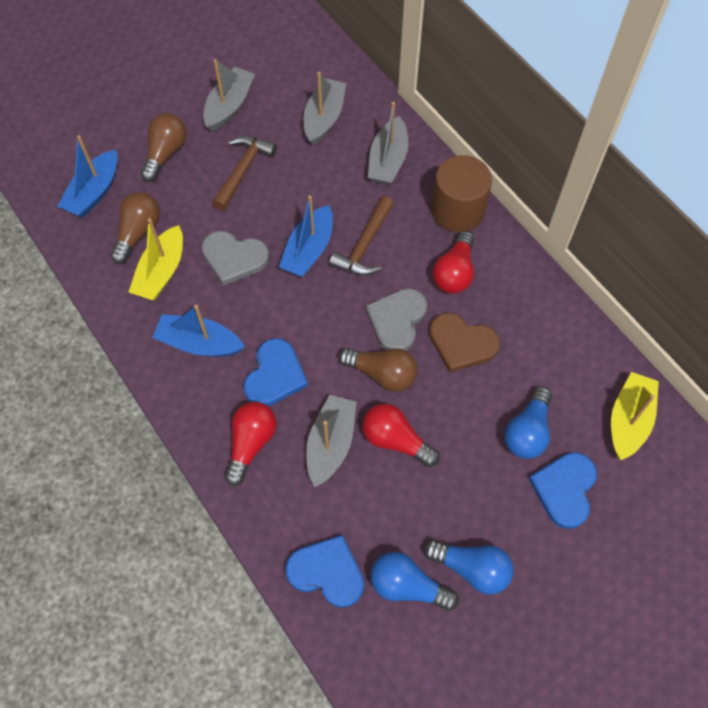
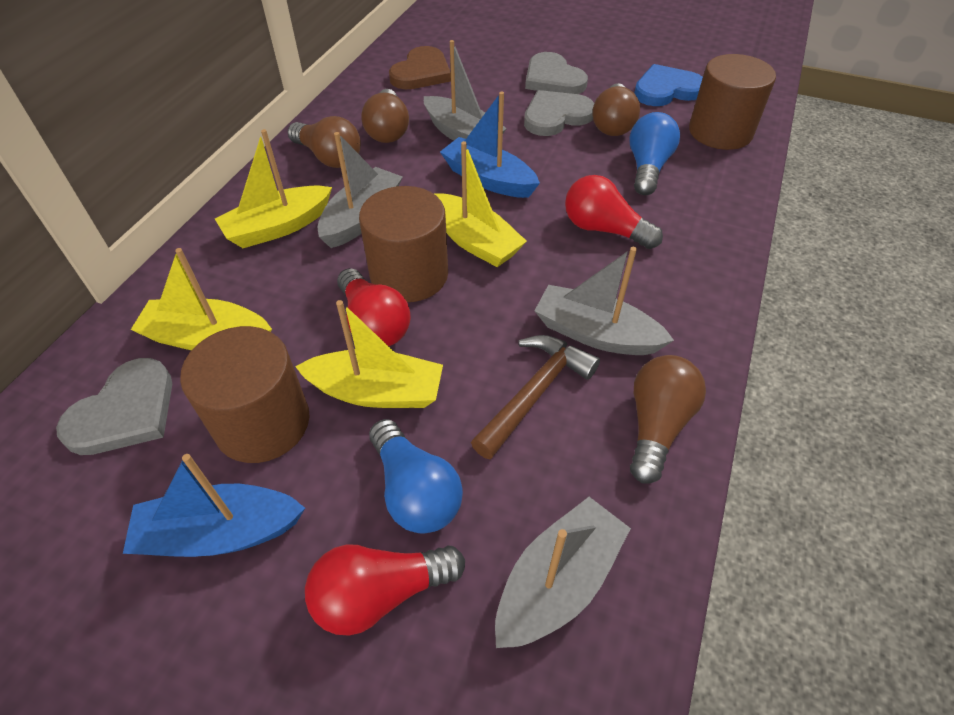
blue boat: [58,135,118,217] [152,305,245,357] [279,195,333,277] = 3 -> [123,454,305,557] [440,91,540,198] = 2
blue heart: [243,338,308,406] [285,535,364,608] [529,452,597,529] = 3 -> [634,64,703,106] = 1
blue light bulb: [371,552,459,611] [424,540,514,595] [504,386,552,459] = 3 -> [369,419,463,534] [629,112,680,195] = 2
brown cylinder: [432,155,492,232] = 1 -> [180,326,310,463] [359,186,448,302] [689,54,776,150] = 3
brown hammer: [212,136,277,211] [329,196,394,276] = 2 -> [471,335,600,460] = 1
brown light bulb: [110,192,160,264] [141,113,187,182] [339,348,417,392] = 3 -> [288,116,361,168] [362,89,409,143] [593,83,640,136] [630,355,706,484] = 4
grey heart: [201,231,269,286] [366,288,427,351] = 2 -> [56,358,172,455] [524,90,594,136] [525,52,588,94] = 3
yellow boat: [129,218,183,300] [611,372,659,460] = 2 -> [131,248,272,350] [215,129,332,248] [295,300,443,408] [433,141,527,267] = 4

